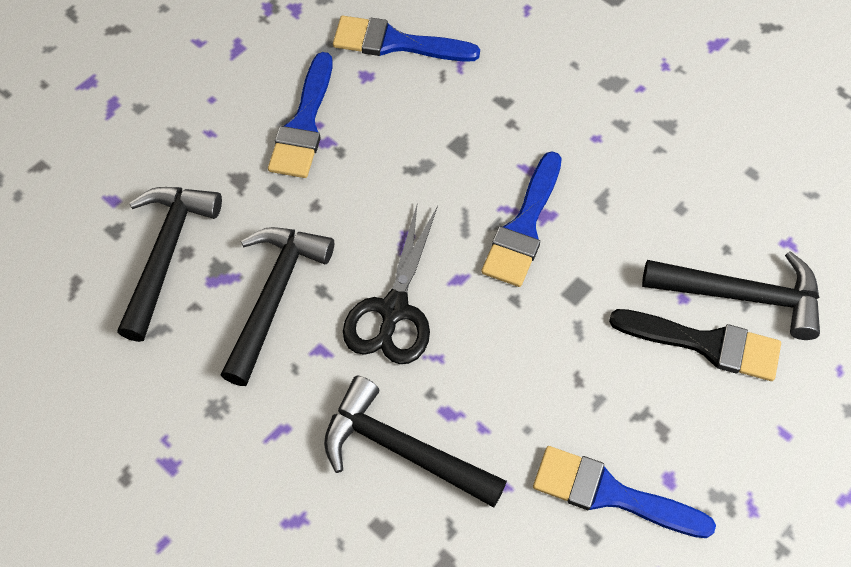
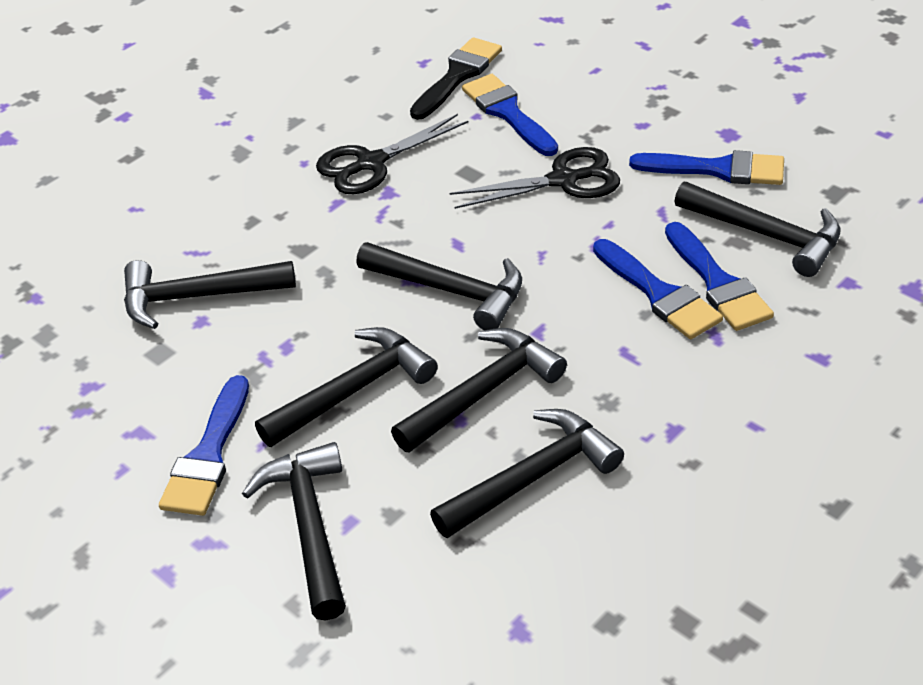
black hammer: [117,187,222,342] [221,227,334,386] [324,376,507,508] [642,251,820,340] = 4 -> [124,260,296,329] [242,442,346,621] [255,327,438,447] [356,242,522,330] [391,328,567,452] [430,409,624,538] [674,182,840,277] = 7
black scissors: [343,205,438,364] = 1 -> [316,114,469,194] [449,147,620,209] = 2
blue brush: [268,52,333,178] [333,16,480,62] [481,151,562,287] [533,446,716,538] = 4 -> [159,375,249,516] [462,74,558,156] [593,239,723,339] [629,150,784,185] [665,222,774,331] = 5

